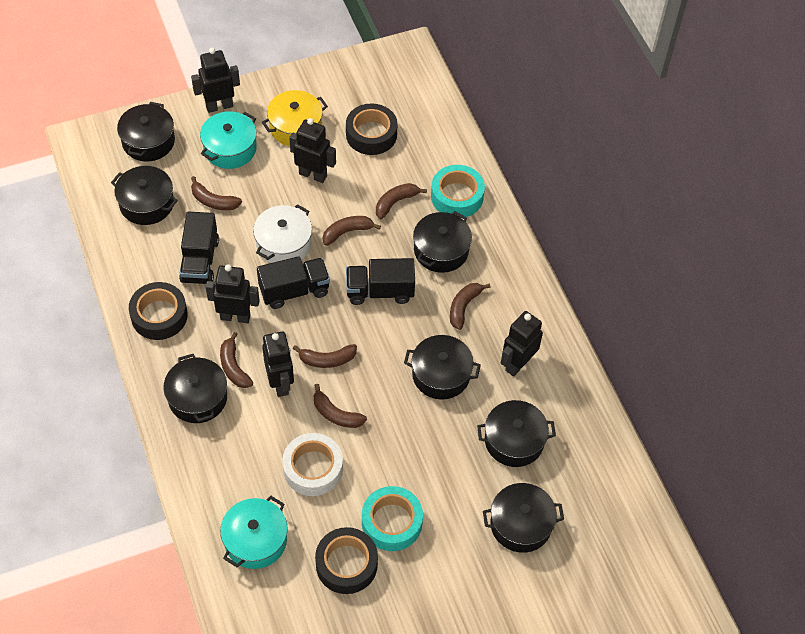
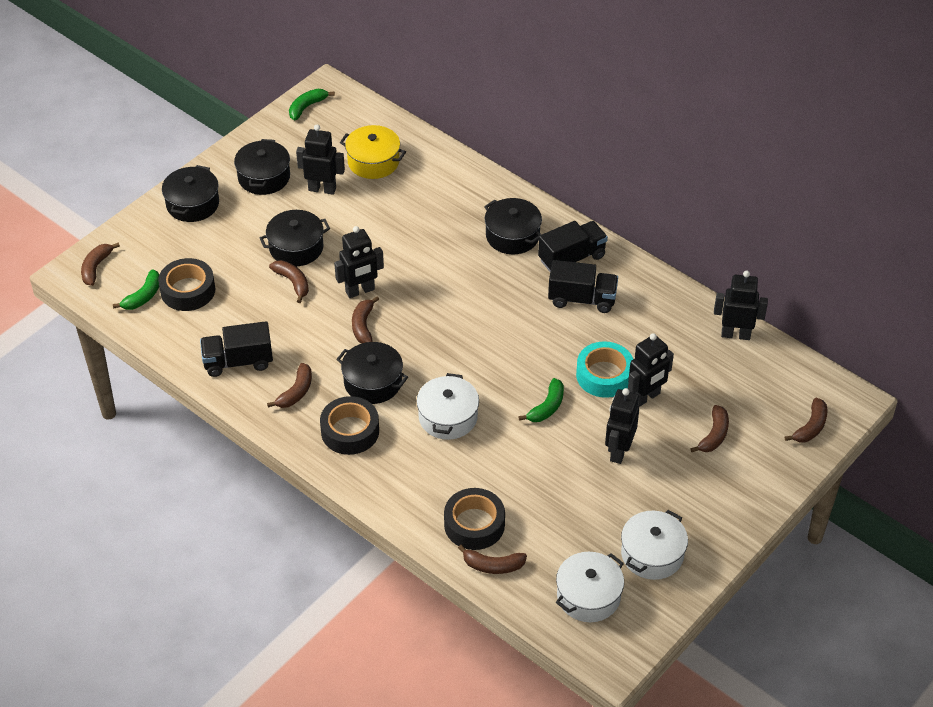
black pot: [111,166,178,225] [117,102,175,161] [163,354,227,423] [404,335,481,400] [413,211,472,273] [477,400,556,467] [483,483,564,553] = 7 -> [162,165,219,222] [234,139,290,195] [259,210,330,266] [336,342,408,404] [484,198,542,254] = 5
green banana: none = 0 -> [113,269,159,310] [289,89,335,120] [518,378,564,422] = 3
turquoise pot: [200,111,257,169] [220,496,288,569] = 2 -> none = 0
turquoise tape: [362,486,423,551] [431,165,485,218] = 2 -> [576,341,633,398] = 1
white pot: [253,204,312,263] = 1 -> [417,373,479,440] [556,552,624,622] [621,510,688,580] = 3
white tape: [282,433,343,496] = 1 -> none = 0

